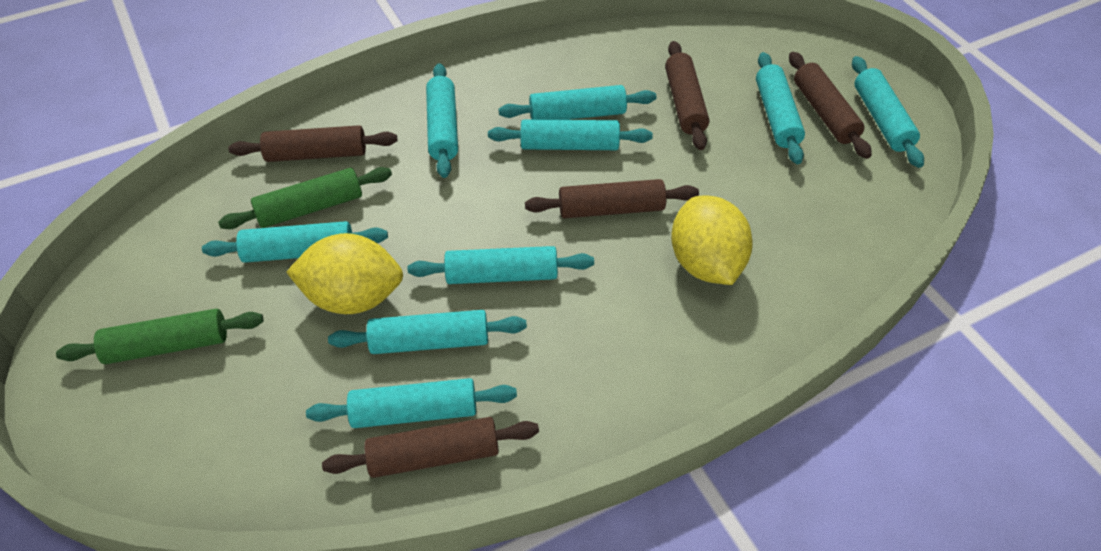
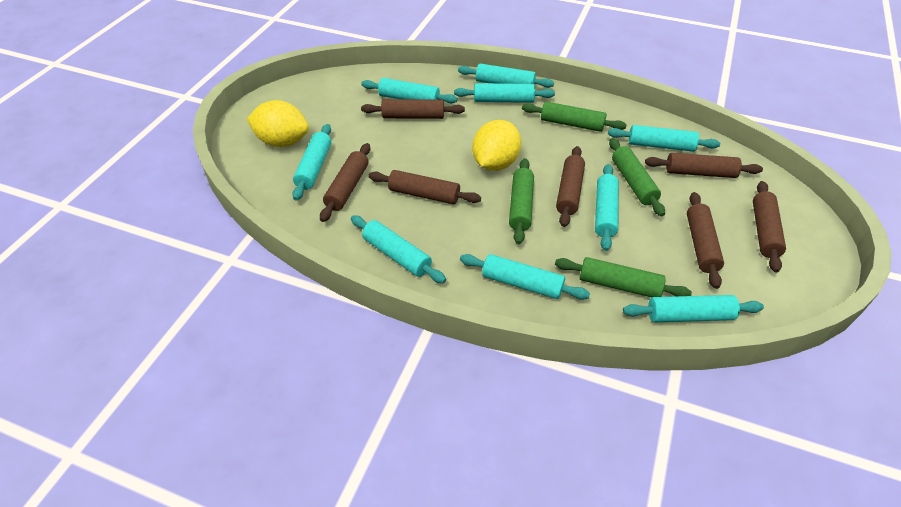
brown rolling pin: [228,125,397,162] [322,417,539,478] [525,179,699,218] [665,41,709,150] [789,52,872,159] = 5 -> [320,143,370,222] [361,99,465,119] [368,170,481,204] [556,146,585,227] [645,153,763,178] [687,192,724,289] [753,181,786,272] = 7
green rolling pin: [56,309,264,364] [218,167,392,229] = 2 -> [509,158,534,244] [522,102,627,132] [555,257,692,297] [609,138,665,216] = 4

